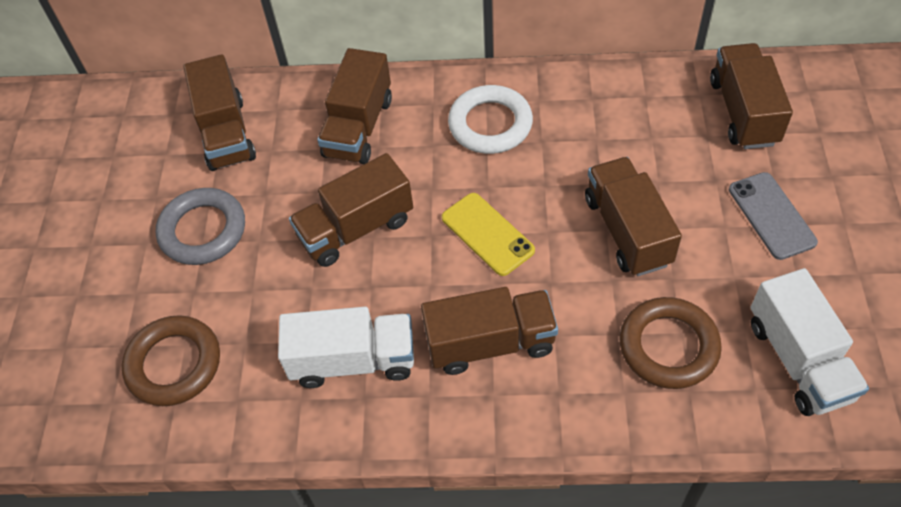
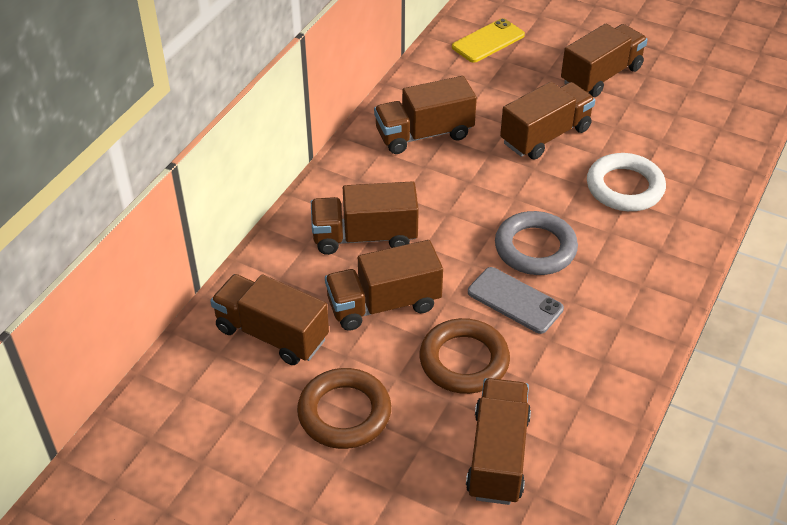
brown truck: [183,54,256,171] [289,153,413,267] [317,48,392,164] [421,287,558,375] [585,157,682,276] [710,43,793,149] = 6 -> [210,274,329,365] [311,181,419,255] [325,240,443,331] [374,76,477,154] [466,378,531,505] [500,82,595,160] [561,24,648,97] = 7
white truck: [278,307,414,388] [751,268,869,416] = 2 -> none = 0

